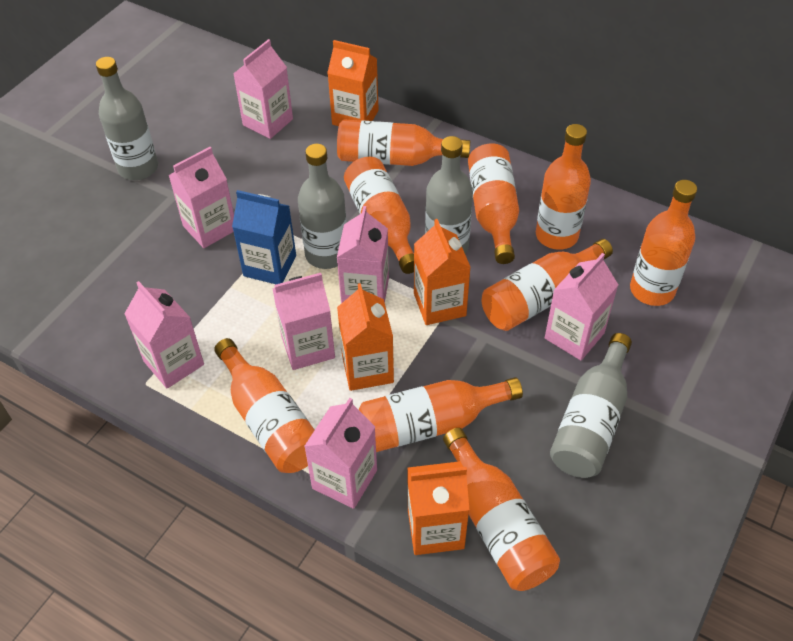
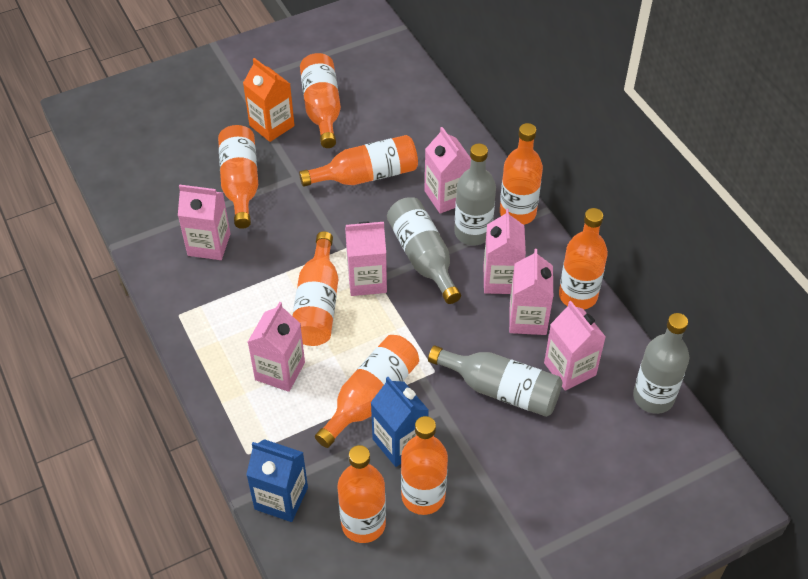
blue carton: [232,190,296,284] = 1 -> [246,439,308,522] [371,377,429,467] = 2
orange carton: [327,40,379,126] [337,283,394,391] [408,461,469,555] [414,219,471,325] = 4 -> [243,58,295,142] = 1

